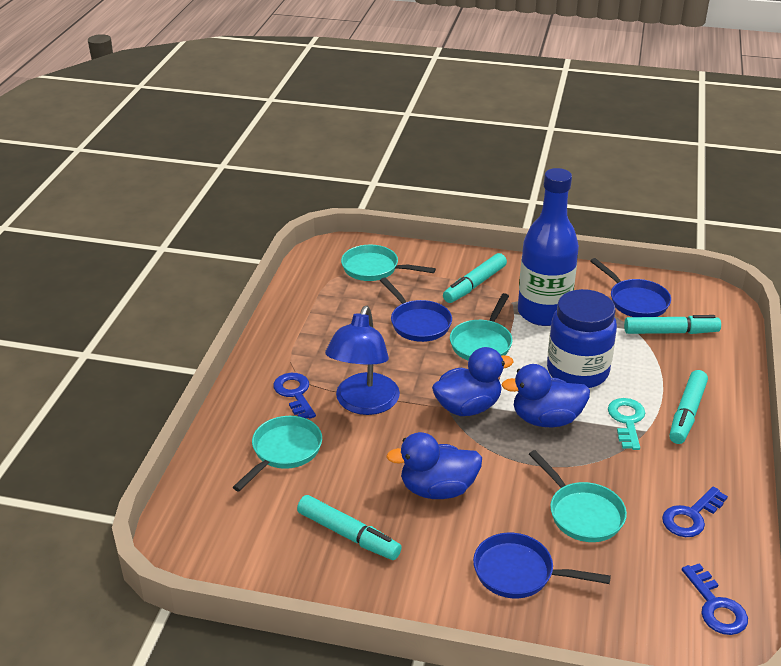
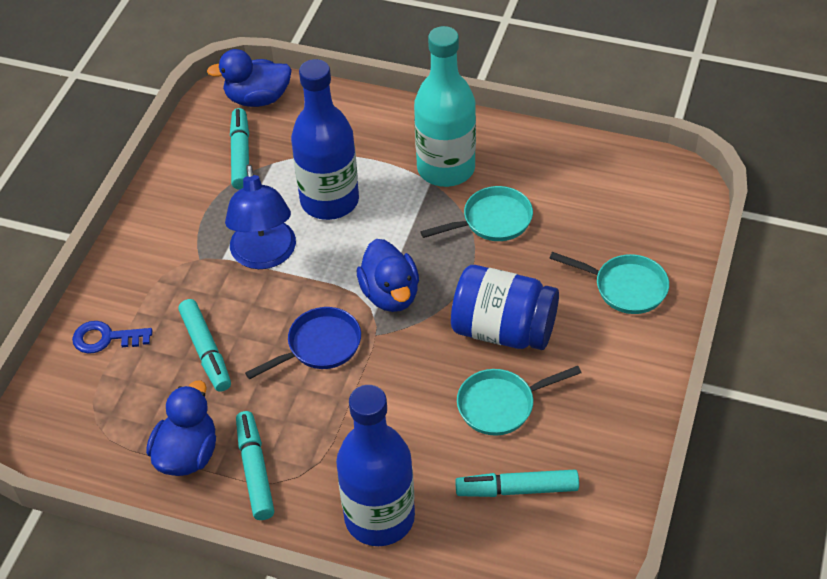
blue bottle: [518,168,579,326] = 1 -> [291,59,359,220] [336,385,415,546] = 2
blue key: [273,373,316,419] [662,487,728,537] [682,563,748,635] = 3 -> [72,321,152,354] = 1
blue pan: [380,278,452,342] [473,533,611,598] [590,258,671,317] = 3 -> [245,307,361,380] = 1
turquoise bottle: none = 0 -> [414,26,476,187] = 1
turquoise key: [608,398,645,450] = 1 -> none = 0
turquoise pan: [233,416,322,492] [341,245,436,281] [450,293,513,361] [529,450,627,542] = 4 -> [420,186,533,241] [457,366,581,436] [549,252,669,314] = 3

